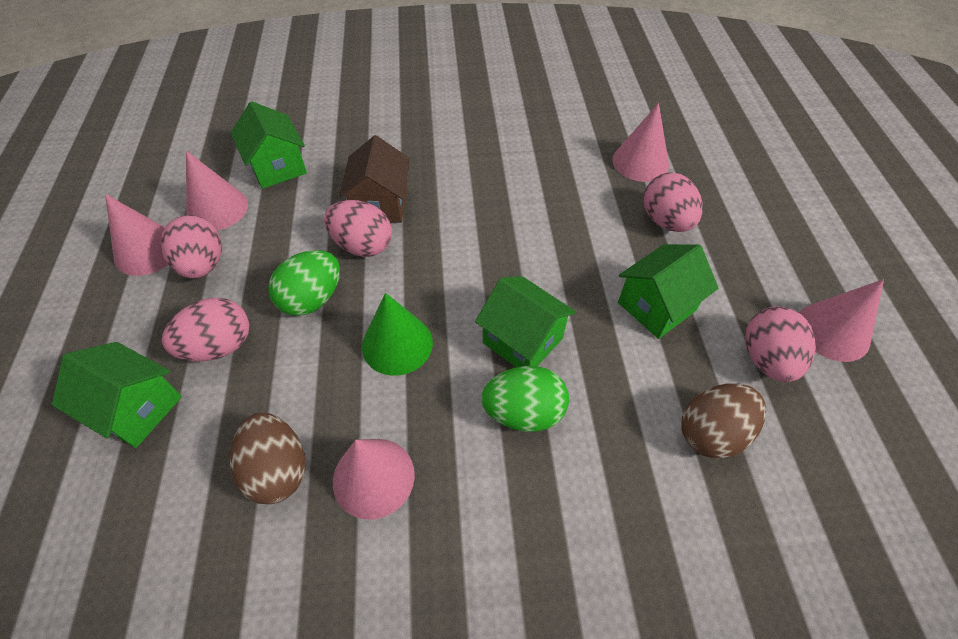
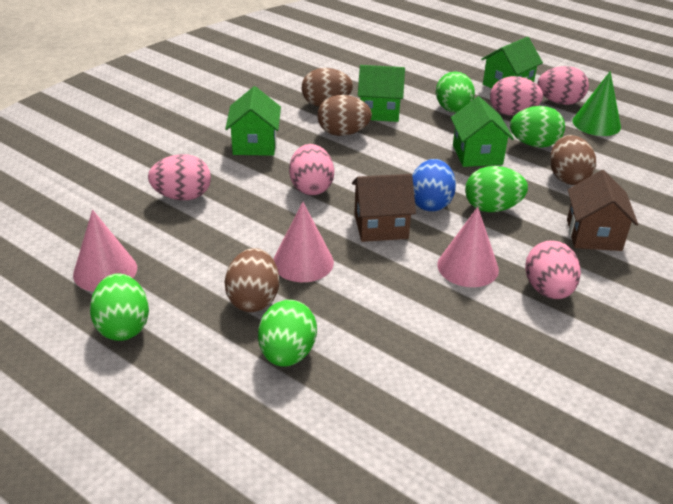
blue egg: none = 0 -> [412,159,456,211] = 1
brown egg: [230,413,306,504] [681,383,766,459] = 2 -> [225,248,279,312] [302,68,353,107] [318,95,372,136] [550,135,596,185] = 4
brown house: [339,135,410,223] = 1 -> [352,174,416,242] [567,170,638,251] = 2
green egg: [268,250,340,316] [481,366,569,432] = 2 -> [90,273,149,341] [258,300,317,367] [436,71,475,113] [465,166,528,212] [510,106,565,148] = 5
pink cone: [105,194,168,276] [186,151,248,230] [333,439,415,520] [612,103,669,182] [800,279,884,362] = 5 -> [73,210,137,292] [273,202,334,282] [437,207,499,287] = 3

